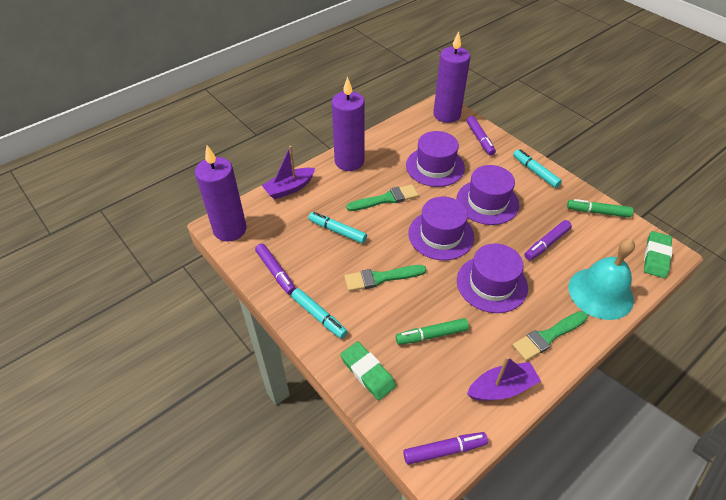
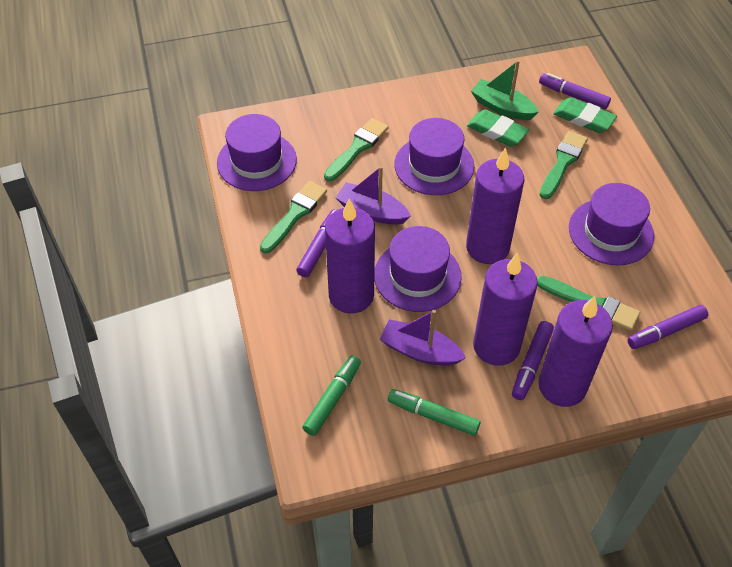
green boat: none = 0 -> [471,60,539,120] = 1
green brush: [344,265,426,291] [346,184,418,211] [512,311,588,361] = 3 -> [260,181,327,254] [324,118,389,182] [537,276,640,331] [540,131,588,199] = 4
purple candle: [195,145,246,242] [332,76,365,171] [433,31,470,123] = 3 -> [325,199,375,314] [466,148,524,264] [473,253,538,366] [538,296,613,407] = 4
turquoise bell: [568,239,635,320] = 1 -> none = 0
turquoise marker: [291,288,348,339] [308,212,367,244] [513,149,562,188] = 3 -> none = 0

